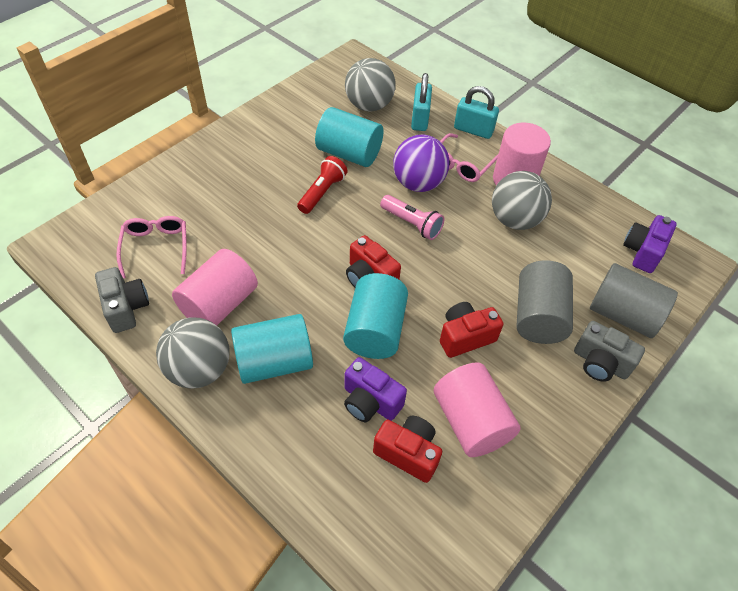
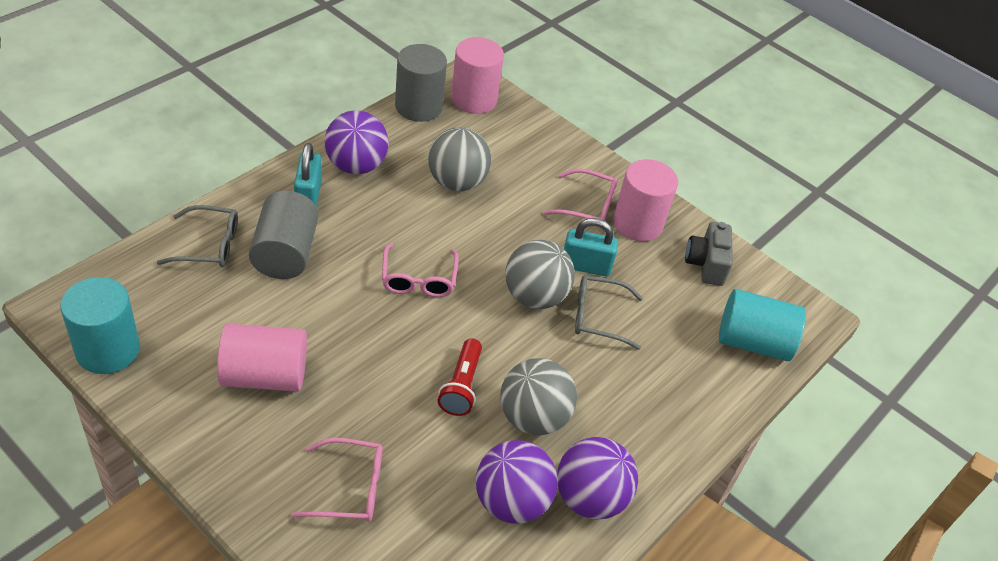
grey camera: [95,267,149,333] [574,321,645,382] = 2 -> [685,222,733,286] = 1
grey glasses: none = 0 -> [157,205,238,267] [575,275,643,350] = 2
pink flashlight: [380,195,444,240] = 1 -> none = 0
pink glasses: [116,216,187,279] [440,133,498,182] = 2 -> [291,438,383,522] [382,243,459,297] [543,169,618,221] = 3
purple ball: [393,135,450,192] = 1 -> [325,110,389,174] [476,440,558,524] [557,437,638,520] = 3
purple camera: [344,357,407,422] [623,215,677,273] = 2 -> none = 0
red camera: [346,235,401,287] [373,416,442,483] [440,302,503,358] = 3 -> none = 0
turquoise cylinder: [231,314,313,384] [315,107,384,167] [343,273,408,359] = 3 -> [60,277,140,374] [719,289,806,361] = 2

